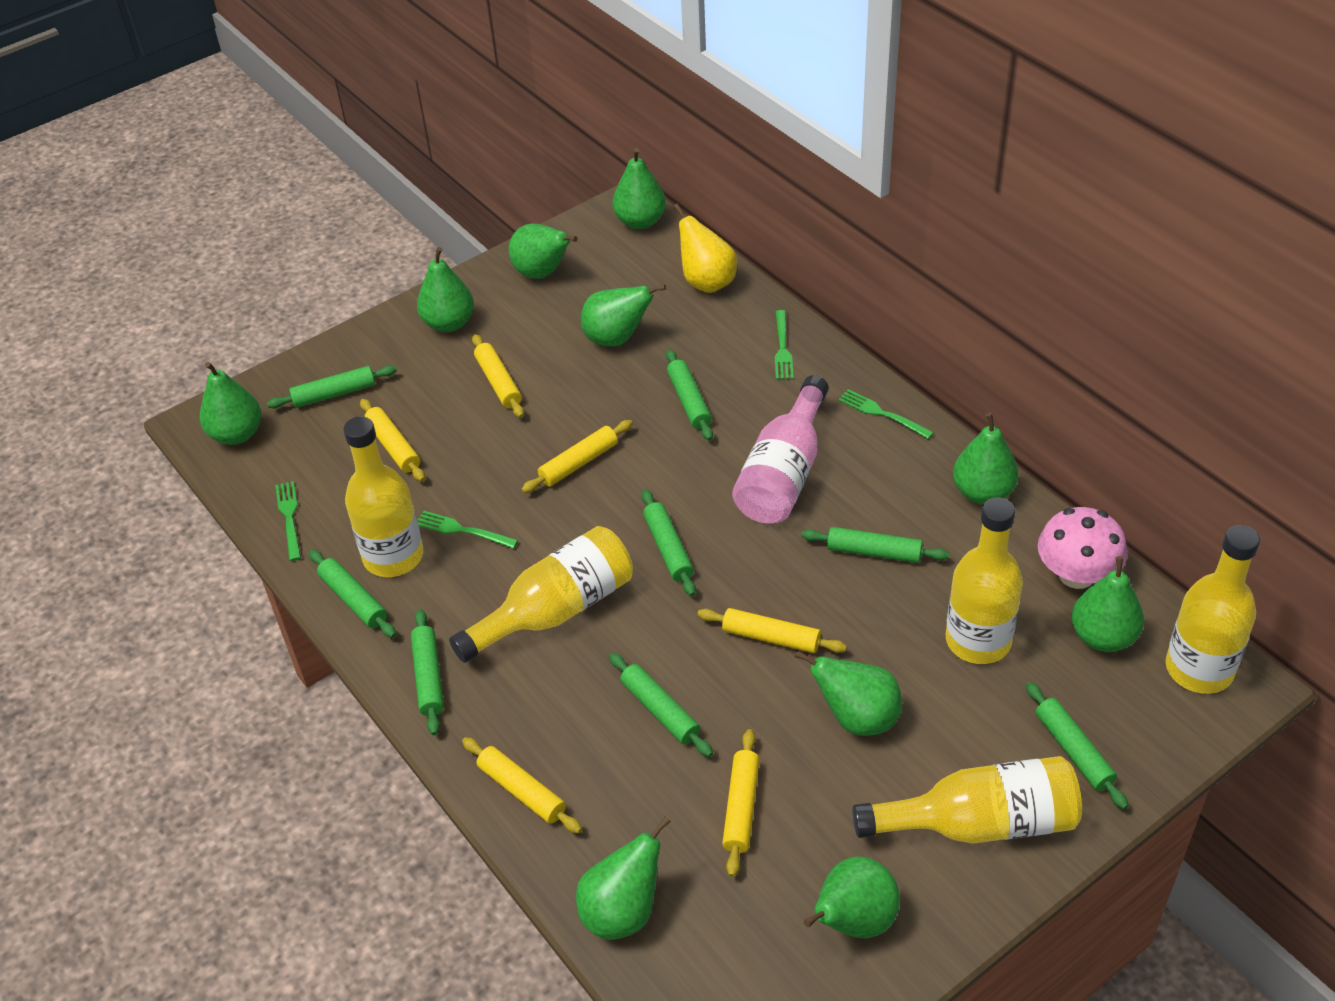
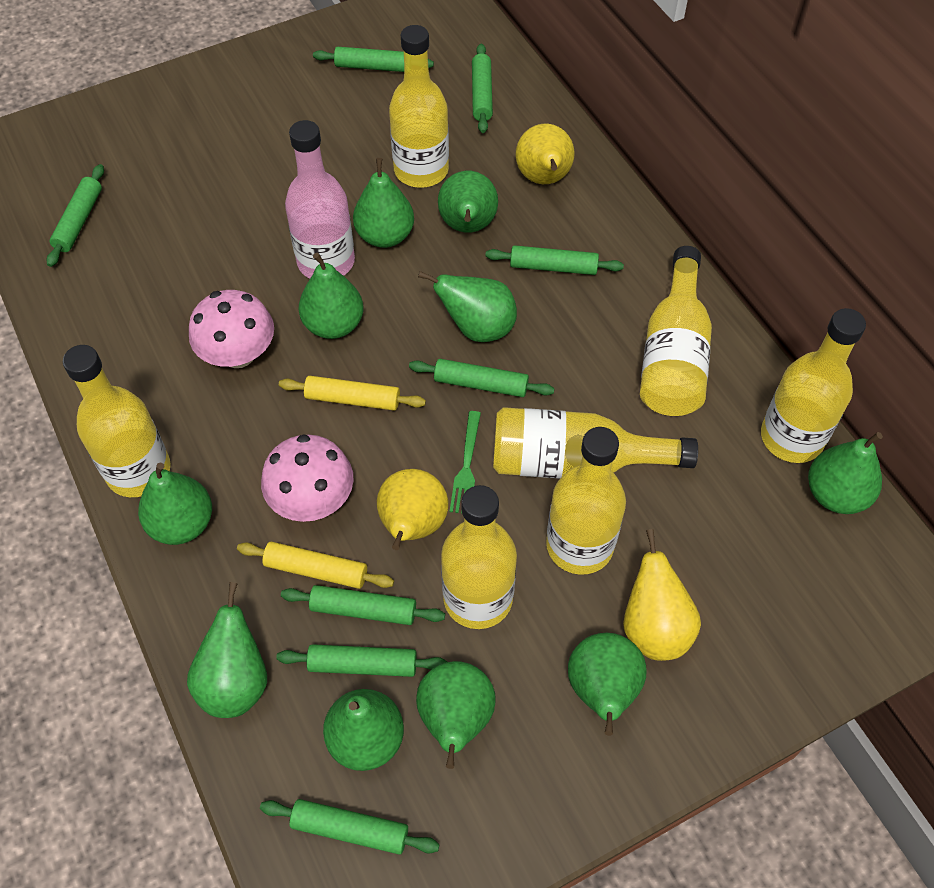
green fork: [275,481,301,561] [418,511,518,549] [775,310,794,379] [838,389,934,439] = 4 -> [450,411,481,513] = 1
pink mushroom: [1038,507,1127,589] = 1 -> [189,290,274,368] [261,434,353,522] = 2
yellow bottle: [343,416,423,577] [449,526,633,663] [852,756,1082,844] [946,497,1023,664] [1166,525,1260,694] = 5 -> [63,345,171,497] [389,25,449,188] [441,485,517,629] [493,407,698,479] [546,427,626,575] [640,246,712,416] [761,308,866,463] = 7
yellow pear: [673,204,737,293] = 1 -> [377,469,449,550] [515,123,575,184] [623,529,701,661] = 3
yellow rolling pin: [360,399,425,482] [462,737,582,834] [472,334,524,418] [522,420,633,493] [697,608,847,653] [722,729,760,877] = 6 -> [237,542,394,589] [279,376,426,411] = 2

